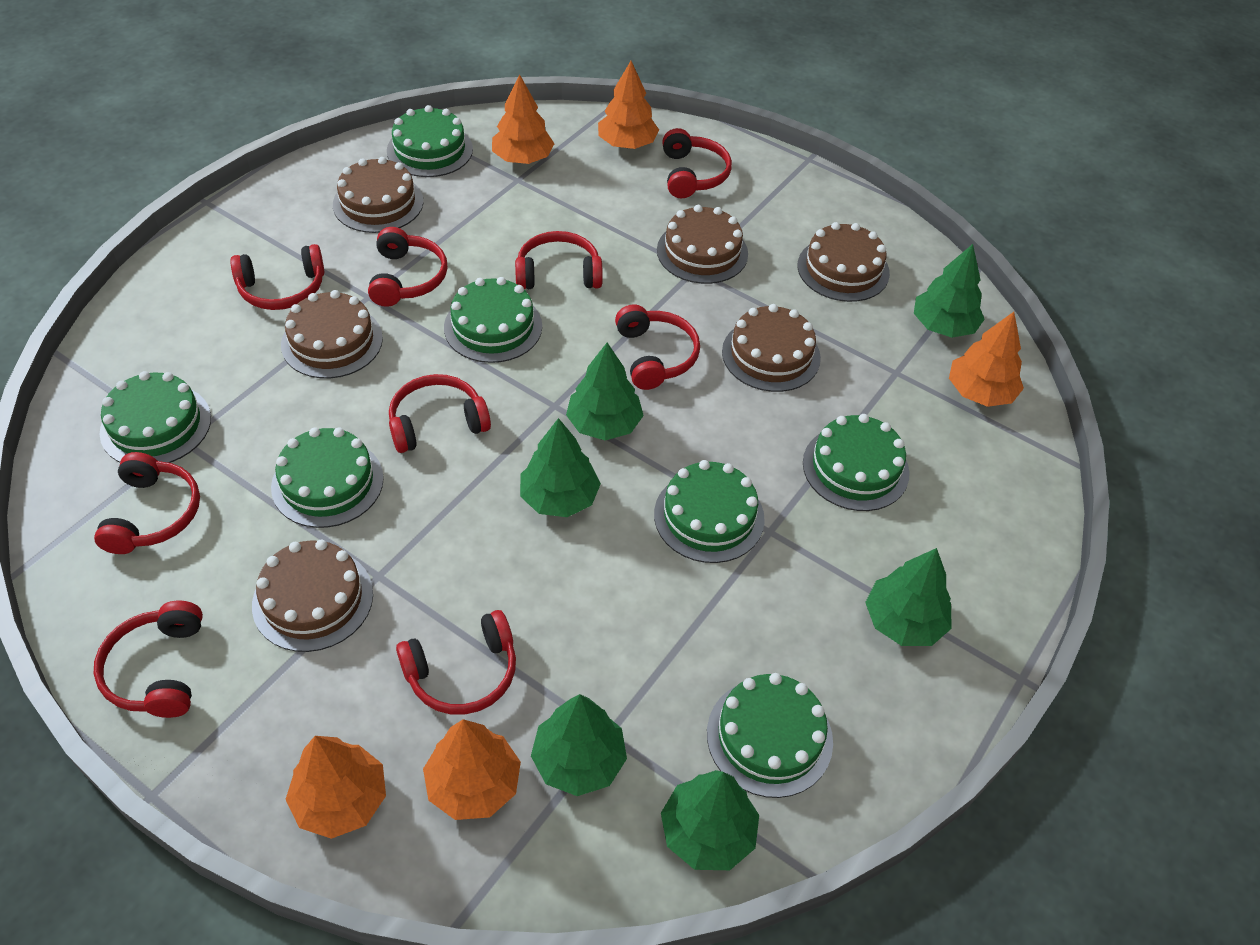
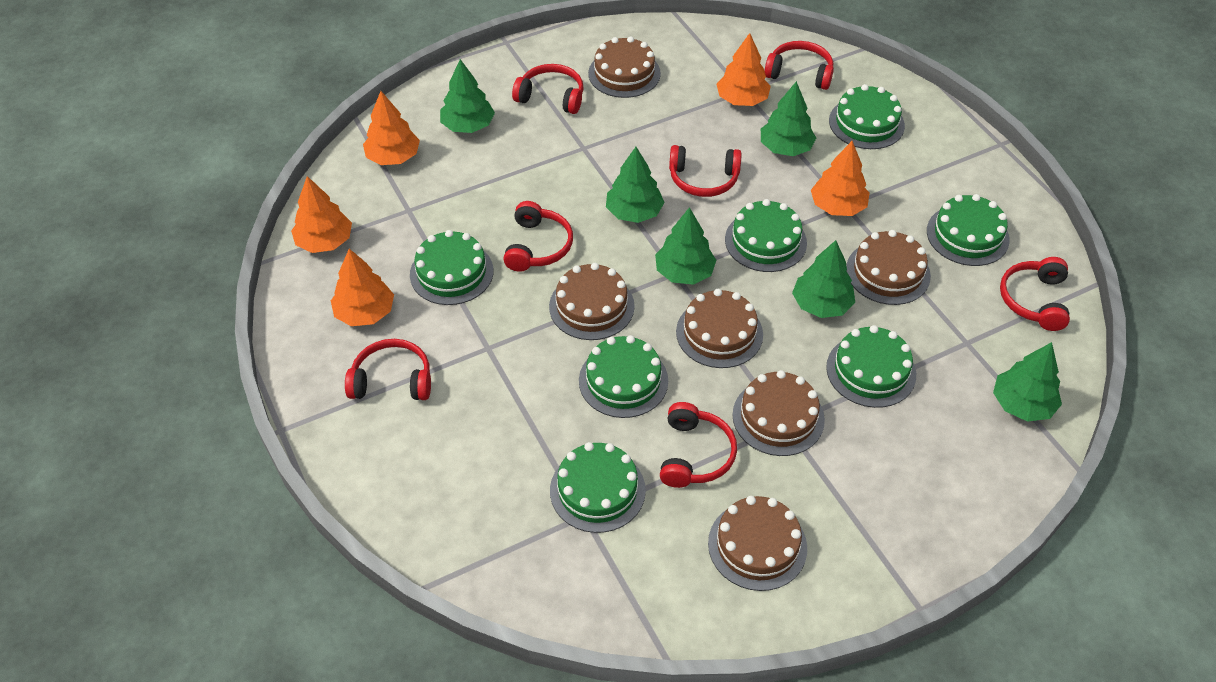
red headphones: [94,452,200,554] [94,601,203,718] [230,244,325,310] [368,227,447,307] [389,374,491,453] [396,610,516,715] [515,231,603,289] [615,304,700,390] [662,128,732,198] = 9 -> [345,339,431,400] [503,201,573,272] [512,64,584,114] [660,402,737,488] [669,145,742,197] [764,41,834,90] [1000,257,1070,331] = 7

